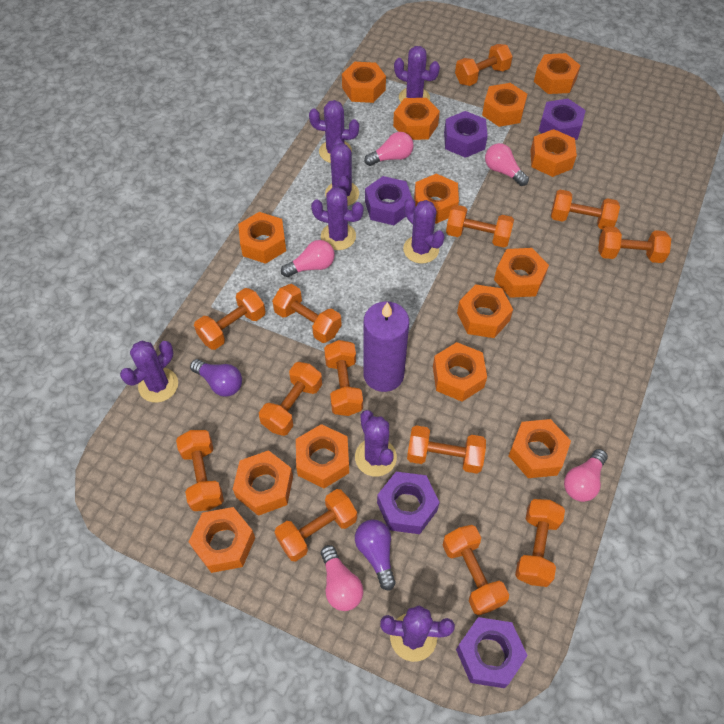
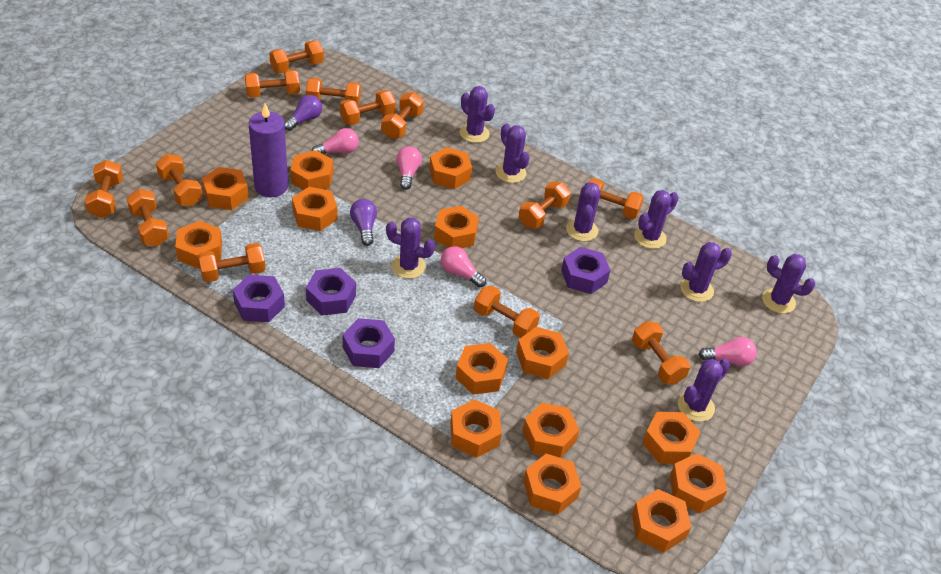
pink light bulb: [281,240,335,277] [321,545,363,611] [364,132,413,166] [485,143,529,186] [564,449,608,502] = 5 -> [312,128,359,154] [396,146,422,190] [441,246,486,288] [699,337,757,366] = 4
purple nut: [365,176,412,225] [377,472,440,534] [444,111,488,158] [456,617,528,688] [539,99,586,140] = 5 -> [233,275,285,322] [306,268,356,316] [342,318,395,368] [561,247,611,294] = 4

